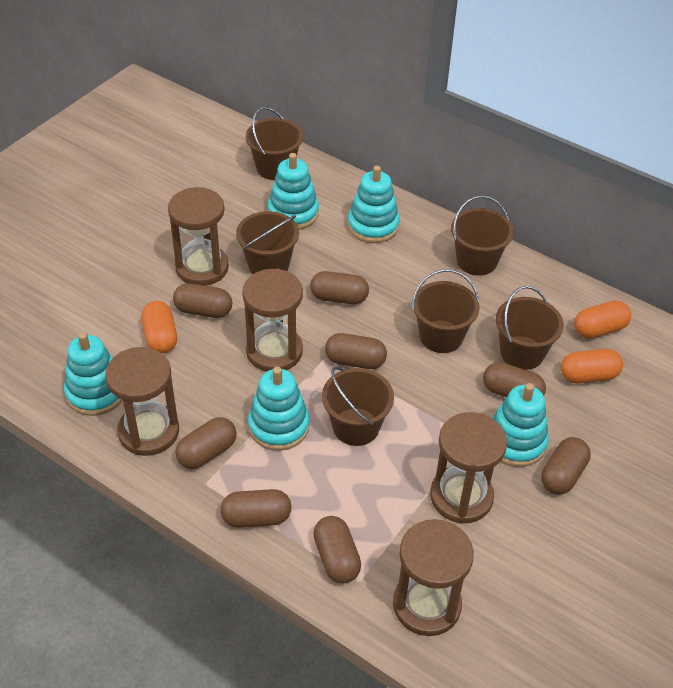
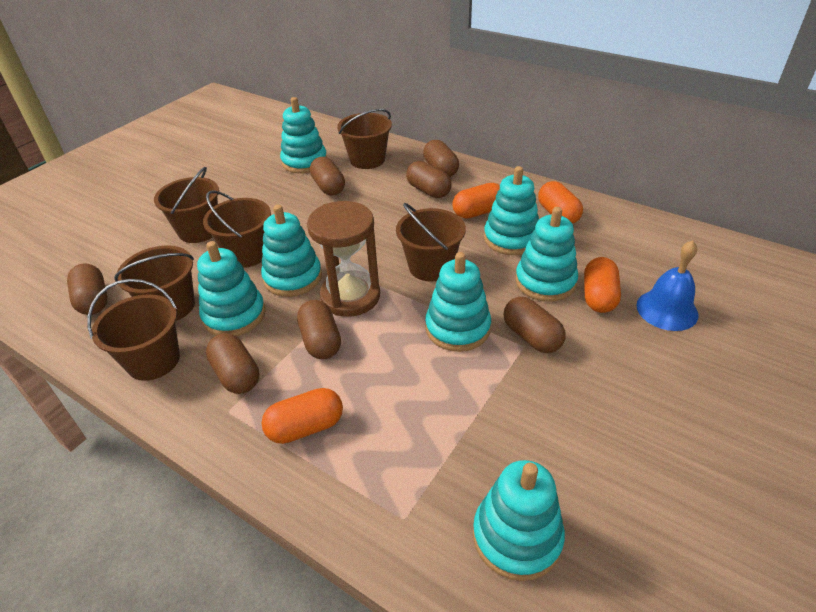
blue bell: none = 0 -> [636,240,699,331] = 1
brown capsule: [173,283,232,318] [175,417,237,469] [220,489,291,528] [310,271,369,304] [313,516,361,583] [325,333,387,369] [483,362,546,397] [541,437,591,494] = 8 -> [67,263,108,315] [206,333,259,394] [297,300,341,359] [310,157,345,196] [406,161,451,198] [423,140,459,177] [504,297,566,353] = 7
brown hourglass: [105,347,179,456] [168,187,229,286] [242,269,303,372] [393,519,474,636] [430,412,507,524] = 5 -> [307,201,380,317] = 1
orange capsule: [141,301,177,354] [561,349,623,384] [574,301,631,339] = 3 -> [262,388,343,444] [453,183,500,219] [538,181,583,224] [584,257,621,313] = 4
turquoise stacking toy: [64,332,122,416] [248,367,310,451] [268,153,319,230] [348,166,400,243] [492,383,549,467] = 5 -> [197,241,266,336] [261,205,322,297] [280,97,327,174] [425,252,491,352] [473,460,565,581] [484,166,539,255] [515,207,578,302] = 7

